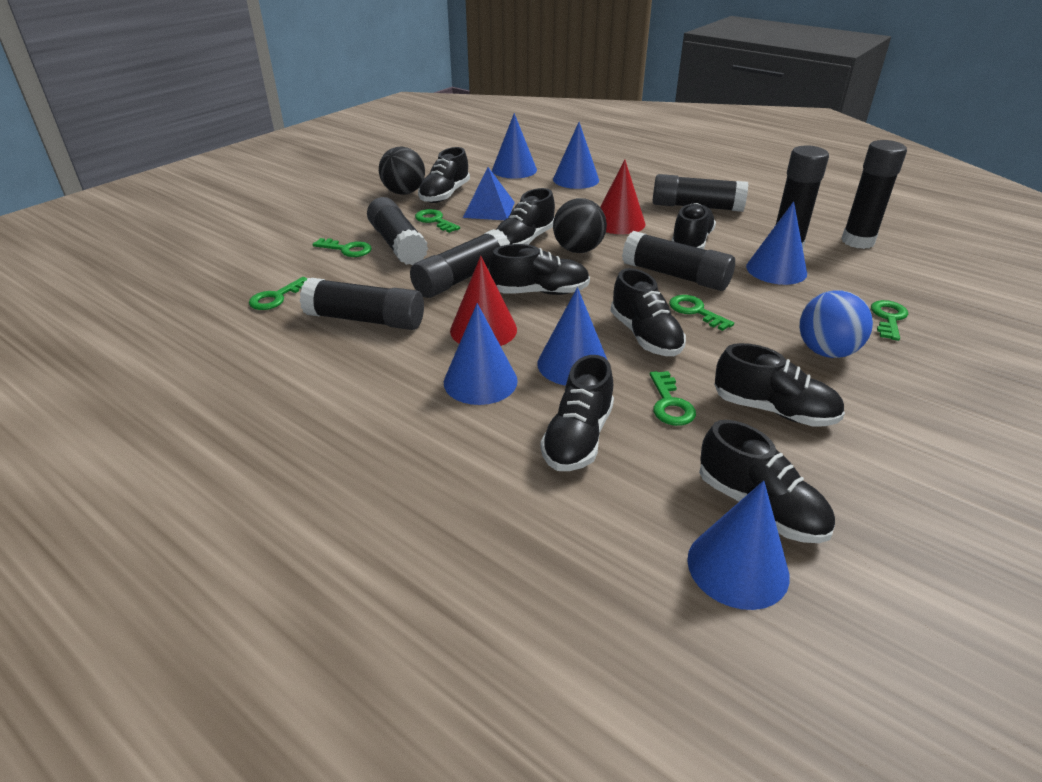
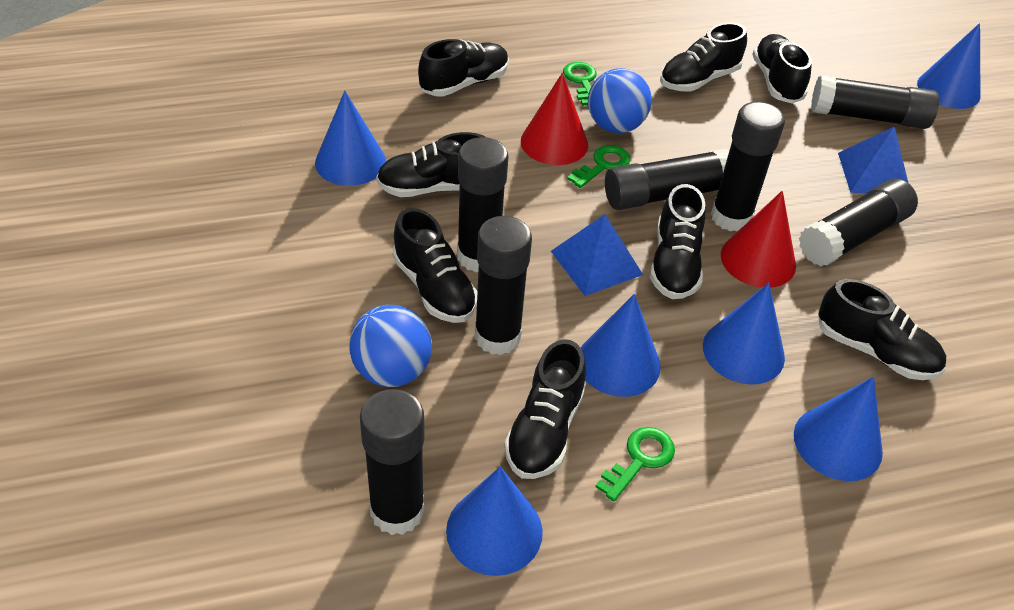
black ball: [379,147,425,195] [553,198,607,253] = 2 -> none = 0
blue ball: [799,290,873,358] = 1 -> [349,305,432,387] [588,68,652,133] = 2
blue pyramid: [463,167,515,220] = 1 -> [551,214,643,296] [838,126,908,194] = 2
green key: [249,277,307,310] [312,238,372,257] [415,209,460,233] [650,371,696,426] [669,295,734,331] [871,300,908,341] = 6 -> [563,62,597,106] [567,145,630,188] [596,427,675,502] = 3

